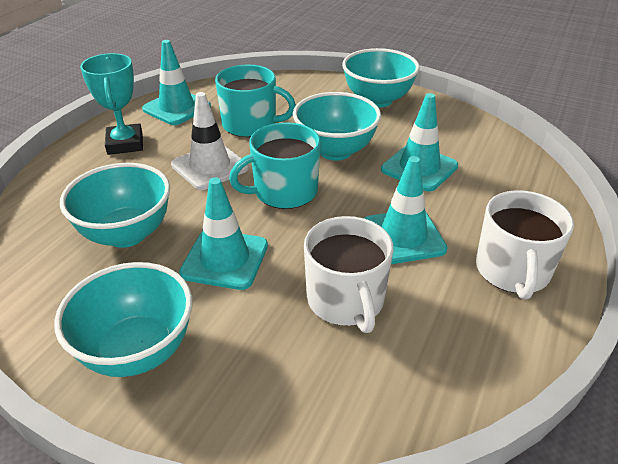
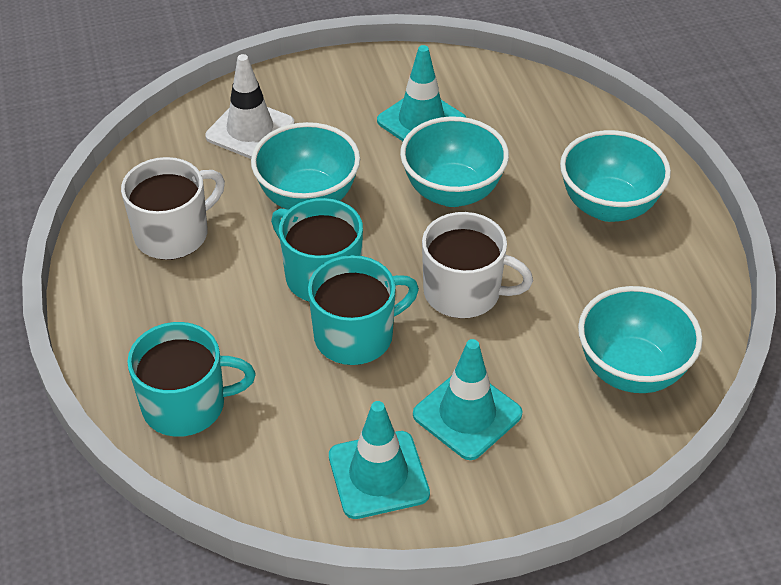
turquoise mug: [215,64,296,137] [229,122,321,209] = 2 -> [127,322,255,437] [271,198,363,301] [308,255,419,365] = 3
turquoise traffic cone: [142,40,211,125] [179,177,268,290] [364,156,448,264] [381,93,458,191] = 4 -> [329,401,430,519] [377,45,466,141] [413,339,523,460] = 3
turquoise trophy: [80,53,143,155] = 1 -> none = 0

